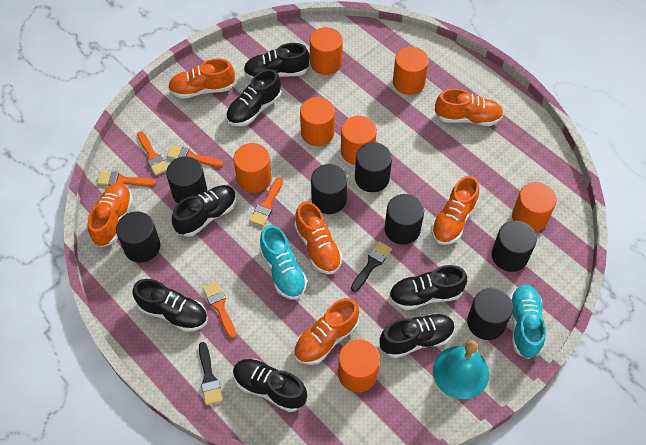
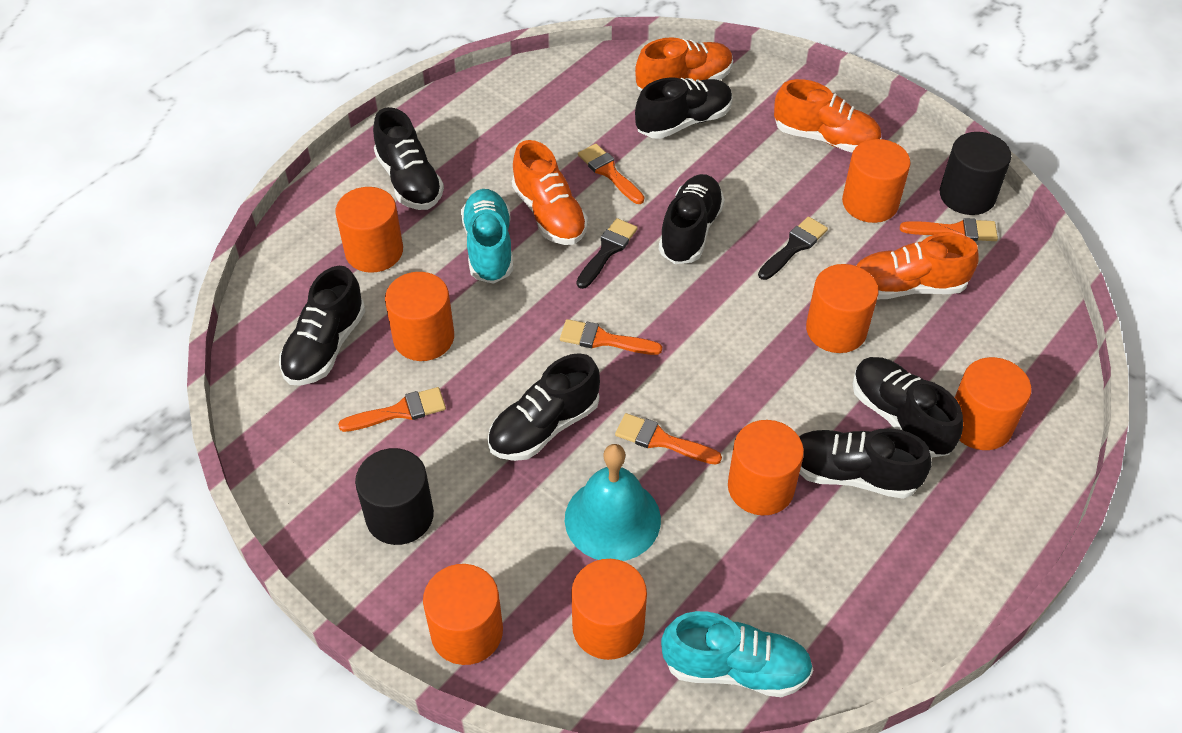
black cylinder: [116,211,160,262] [166,156,207,203] [311,164,348,214] [355,143,392,192] [384,194,424,245] [467,288,513,340] [492,221,537,272] = 7 -> [355,448,434,545] [939,132,1011,215] = 2
orange cylinder: [234,143,272,193] [300,97,335,146] [310,27,343,75] [338,339,380,392] [341,116,377,165] [393,47,429,95] [512,182,557,232] = 7 -> [335,187,403,273] [385,272,454,361] [423,564,503,665] [571,559,647,660] [728,420,804,515] [806,264,879,353] [842,139,911,223] [955,357,1031,450] = 8
orange shoe: [88,182,133,247] [168,58,235,99] [294,298,359,365] [295,201,342,274] [431,176,479,245] [435,89,503,126] = 6 -> [512,140,588,245] [635,37,733,91] [774,79,881,153] [856,233,979,299] = 4

